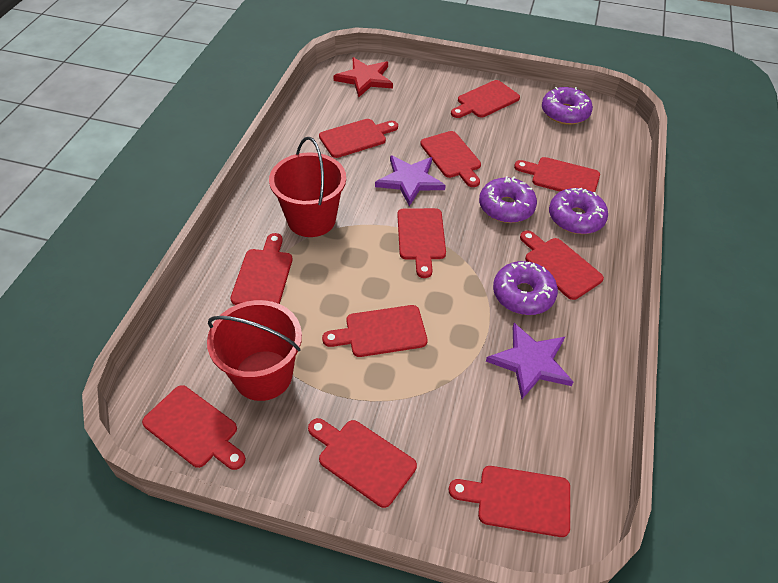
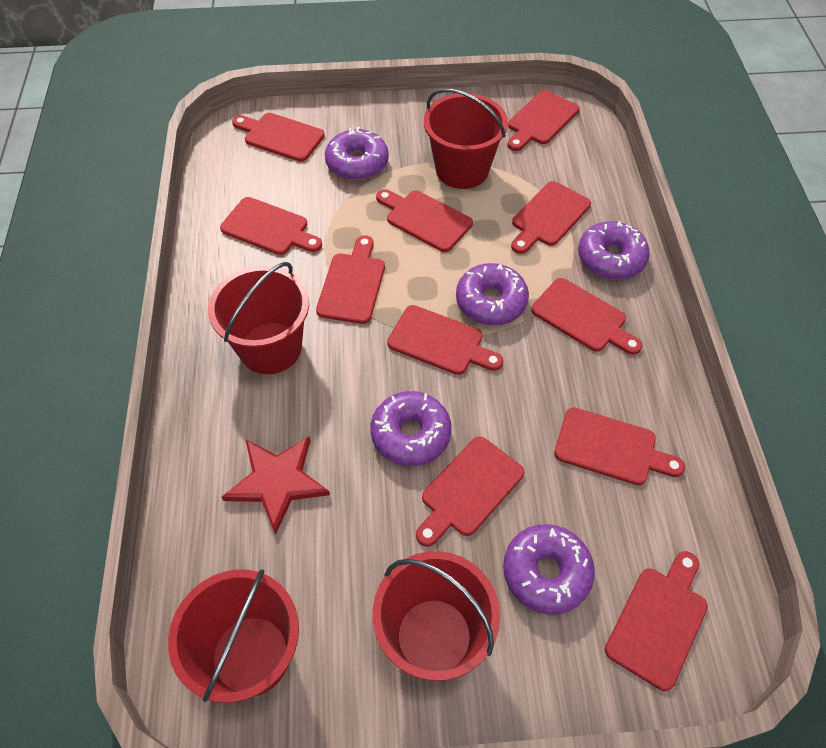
purple donut: [479,176,537,223] [493,261,558,315] [542,87,593,125] [549,188,608,234] = 4 -> [325,127,389,180] [370,391,452,466] [456,263,529,325] [503,524,595,615] [578,221,650,280] = 5
purple star: [375,155,446,206] [486,323,573,399] = 2 -> none = 0
red bucket: [207,300,302,401] [269,137,346,237] = 2 -> [168,569,299,703] [208,262,309,374] [373,551,500,681] [424,89,508,189] = 4

